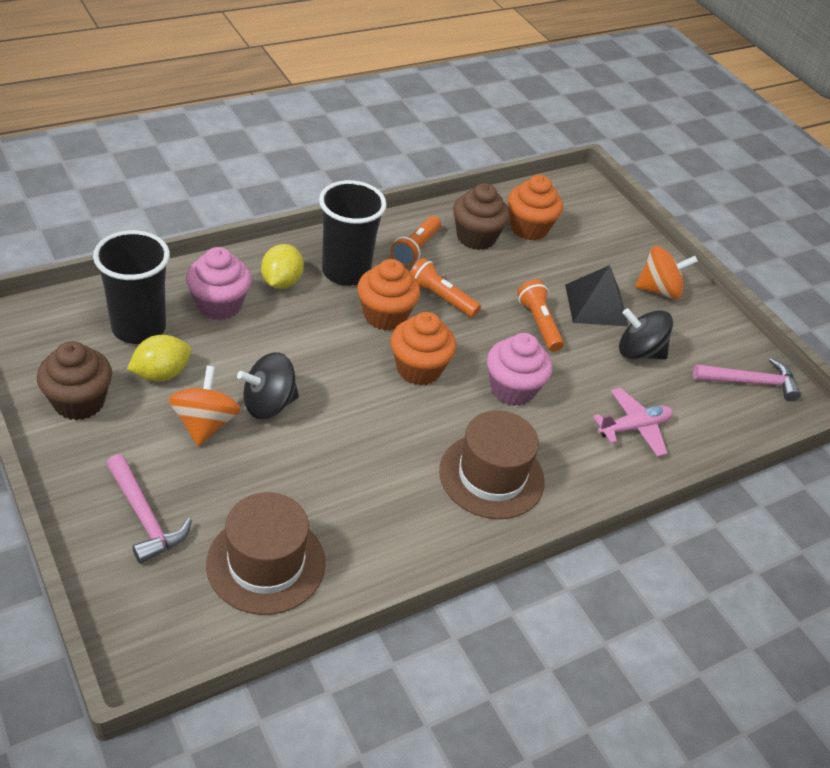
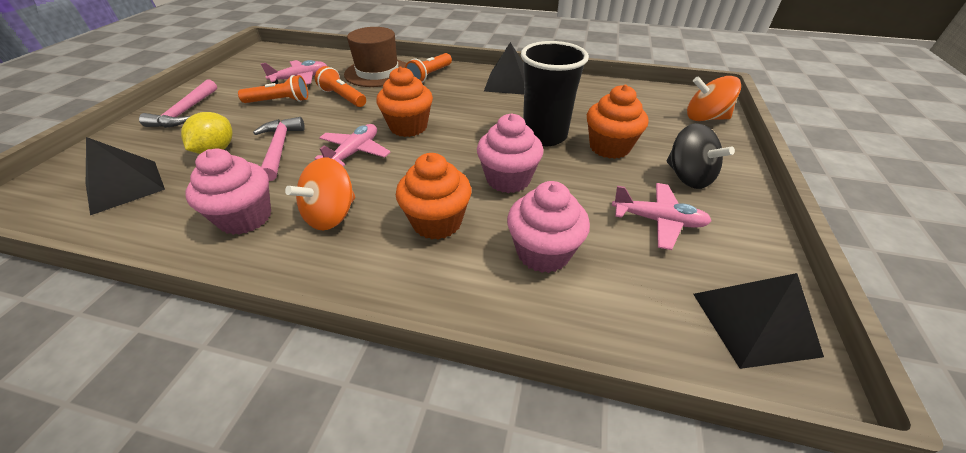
black cup: [93,230,170,344] [319,180,387,286] = 2 -> [521,41,589,146] = 1
black pyramid: [565,265,628,326] = 1 -> [86,137,165,215] [484,42,524,95] [693,273,824,369] = 3
black spinning top: [237,352,299,419] [619,308,673,360] = 2 -> [667,123,735,189] = 1
brown cupcake: [37,341,112,421] [453,183,510,250] = 2 -> none = 0
brown hat: [206,492,325,615] [439,410,545,519] = 2 -> [344,27,406,87] = 1
pink cupcake: [186,247,252,320] [487,333,553,406] = 2 -> [185,149,271,235] [477,114,544,193] [507,181,590,273] = 3
pink plane: [593,388,673,457] = 1 -> [261,60,327,85] [314,124,390,167] [612,183,711,250] = 3
yellow lemon: [127,335,191,382] [261,244,304,289] = 2 -> [181,112,233,154] = 1

